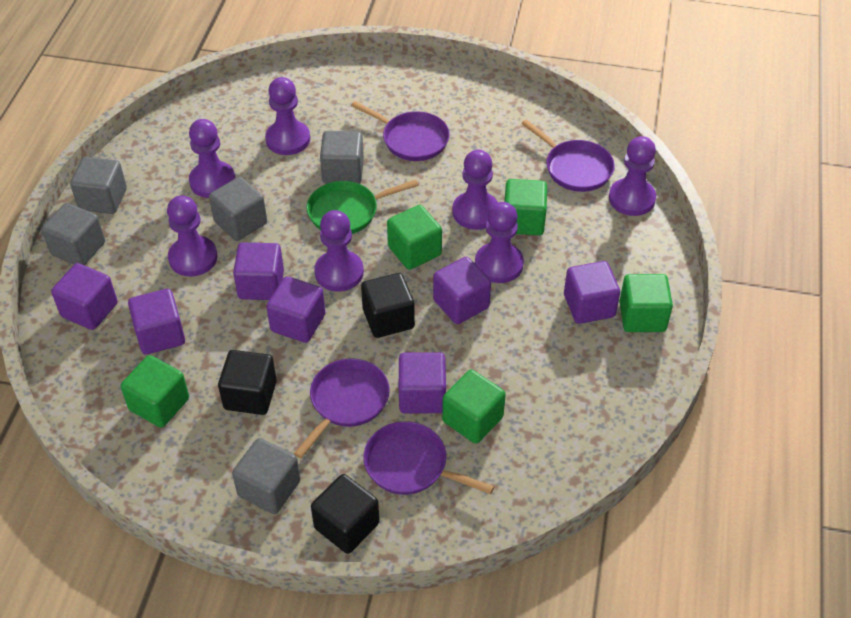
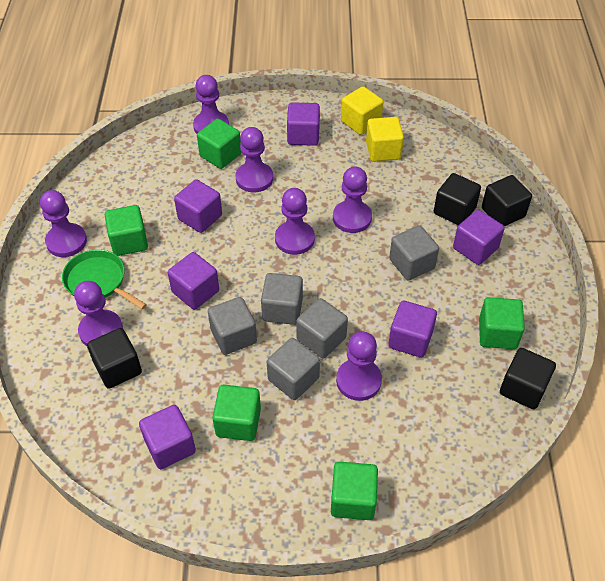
black cube: [218,350,277,415] [311,474,380,554] [361,273,415,338] = 3 -> [87,328,142,389] [434,173,481,225] [482,175,532,227] [500,348,556,409] = 4
purple cube: [51,263,117,330] [128,289,185,355] [233,242,284,300] [266,276,325,343] [399,352,446,414] [433,257,491,324] [564,261,620,324] = 7 -> [139,405,196,469] [168,252,219,310] [174,179,222,233] [287,102,320,146] [388,301,437,358] [453,210,505,265] = 6
purple pan: [294,358,390,458] [351,101,450,161] [363,421,494,495] [522,119,615,192] = 4 -> none = 0
yellow cube: none = 0 -> [341,86,383,135] [366,117,404,162] = 2

